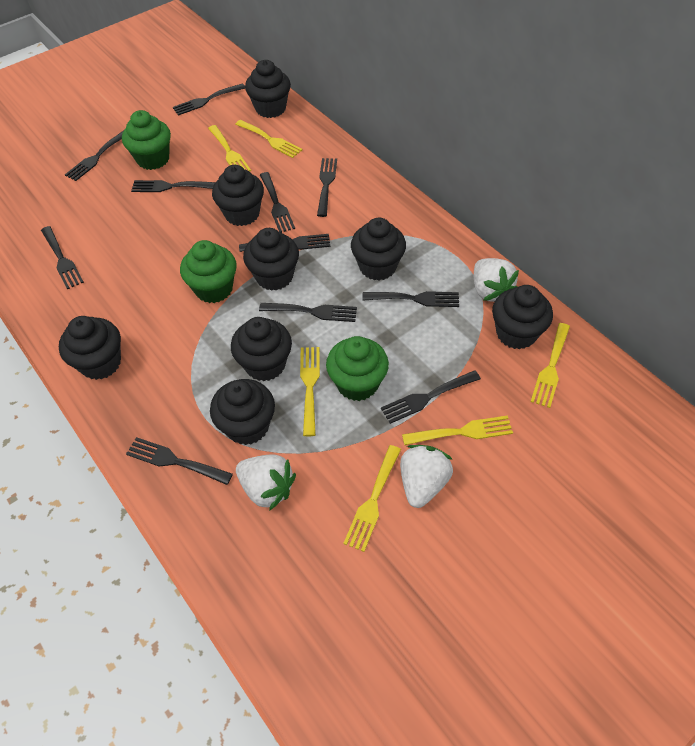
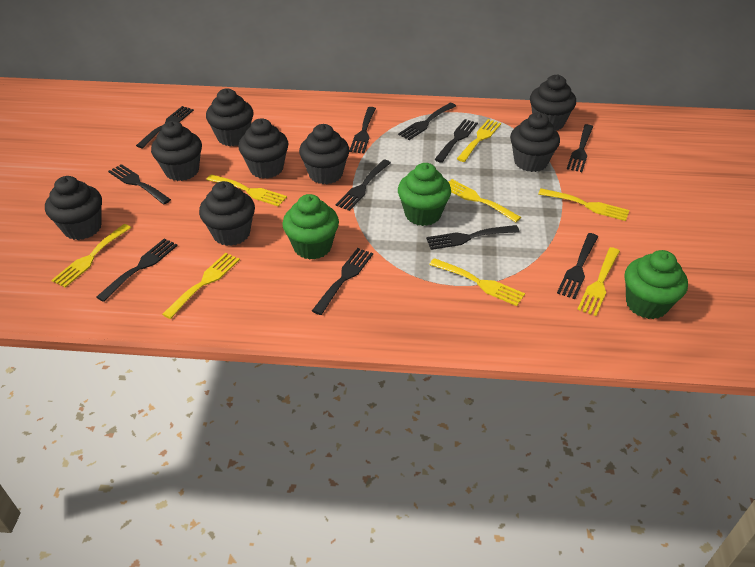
white strawberry: [236,454,296,511] [400,445,453,508] [474,258,519,302] = 3 -> none = 0
yellow fork: [208,125,251,172] [235,120,302,158] [300,347,320,436] [343,445,401,552] [402,416,513,445] [531,323,570,408] = 6 -> [51,224,131,288] [162,253,240,319] [206,174,287,207] [429,258,525,306] [448,179,521,222] [457,119,501,162] [538,188,629,221] [577,247,620,316] = 8

